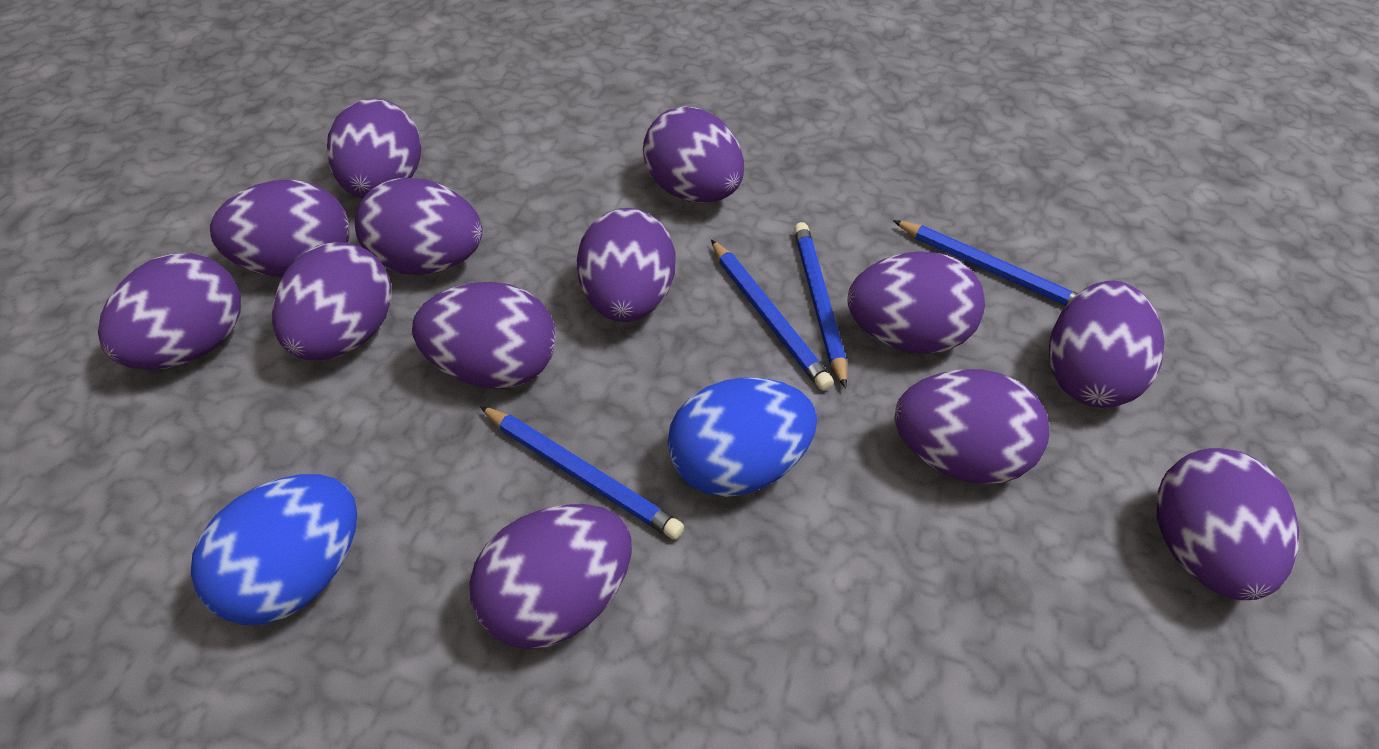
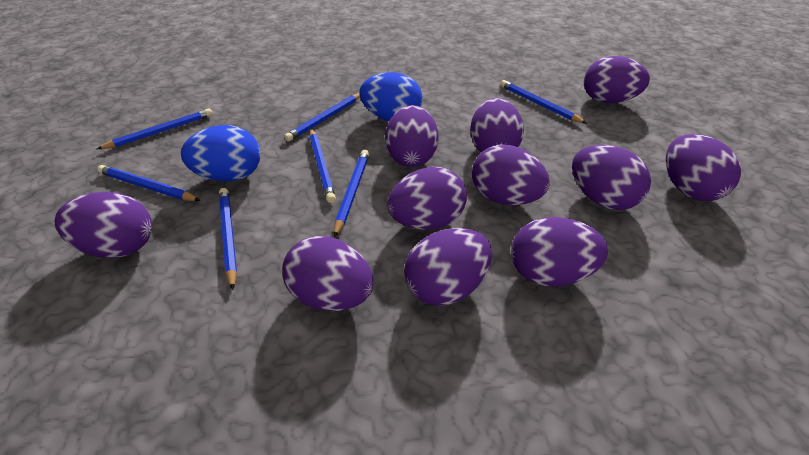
blue pencil: [480,406,684,540] [711,240,834,391] [794,222,847,389] [893,220,1078,306] = 4 -> [97,108,213,149] [97,165,201,201] [219,188,237,290] [284,93,360,142] [310,129,336,203] [334,150,369,237] [500,80,587,124] = 7
purple egg: [98,253,241,370] [210,180,349,277] [272,242,392,360] [327,99,421,199] [355,178,483,275] [412,282,556,389] [469,504,632,649] [577,208,676,322] [643,106,744,203] [848,251,985,354] [895,369,1049,484] [1049,281,1165,408] [1156,448,1299,600] = 13 -> [55,192,152,258] [282,236,373,311] [385,105,439,167] [387,167,467,230] [404,228,492,306] [470,98,524,152] [472,145,550,205] [511,217,608,287] [572,145,651,210] [584,56,650,103] [666,134,741,201] = 11

